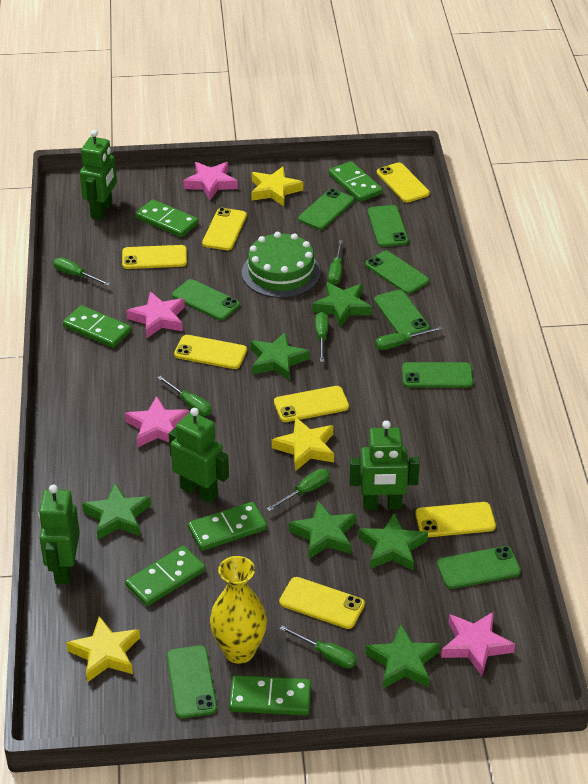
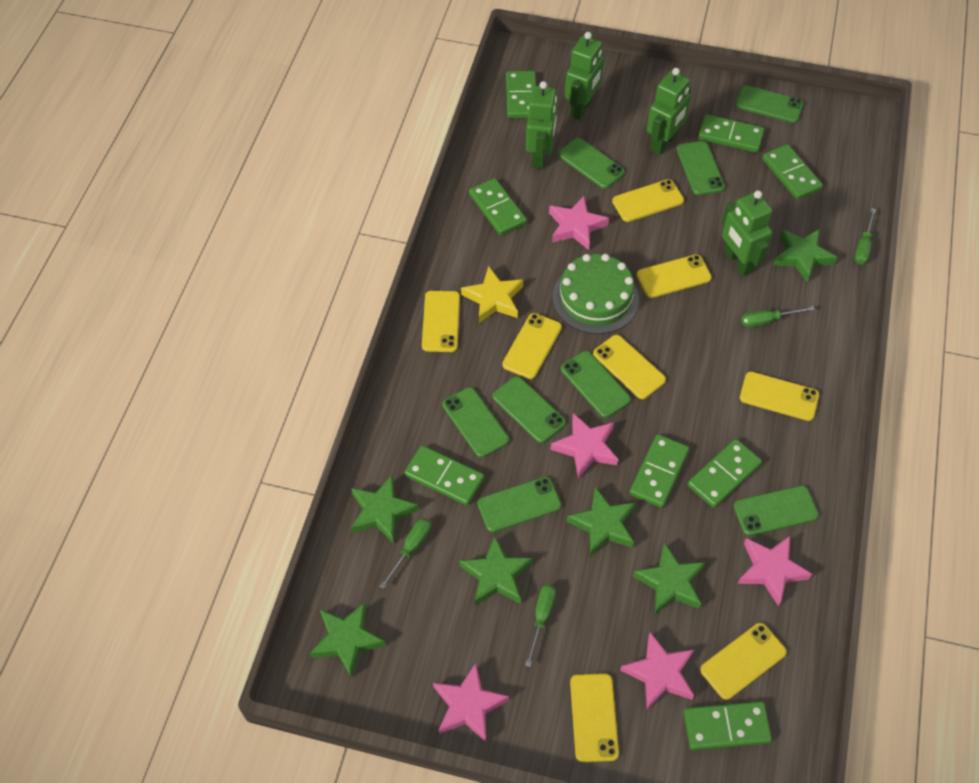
green domino: [63,305,131,348] [125,546,205,606] [135,199,199,237] [188,502,267,551] [229,675,311,716] [329,161,383,202] = 6 -> [404,445,484,505] [469,178,527,235] [506,71,536,118] [629,434,690,508] [683,701,772,750] [687,439,762,508] [698,114,764,153] [762,144,823,200] = 8
green screwdriver: [53,257,110,286] [157,376,212,416] [266,469,330,511] [280,625,357,668] [315,312,328,362] [328,240,343,285] [375,326,442,350] = 7 -> [379,518,431,589] [525,584,556,667] [741,306,815,327] [854,208,876,265] = 4
pink star: [125,396,189,447] [126,291,185,339] [183,162,238,200] [441,611,515,676] = 4 -> [433,663,509,742] [549,196,609,250] [551,413,619,479] [620,632,694,710] [738,536,812,607] = 5
yellow phone: [122,245,187,269] [174,335,247,369] [202,208,247,250] [274,386,349,422] [279,577,365,629] [377,162,430,203] [415,502,496,537] = 7 -> [422,291,460,352] [502,313,562,379] [570,673,619,762] [593,335,666,399] [612,179,684,222] [636,254,712,298] [700,623,787,700] [740,372,819,421] = 8
yellow star: [66,616,140,682] [251,166,304,207] [272,417,334,471] = 3 -> [461,266,523,323] = 1
yellow vase: [210,556,267,664] = 1 -> none = 0

